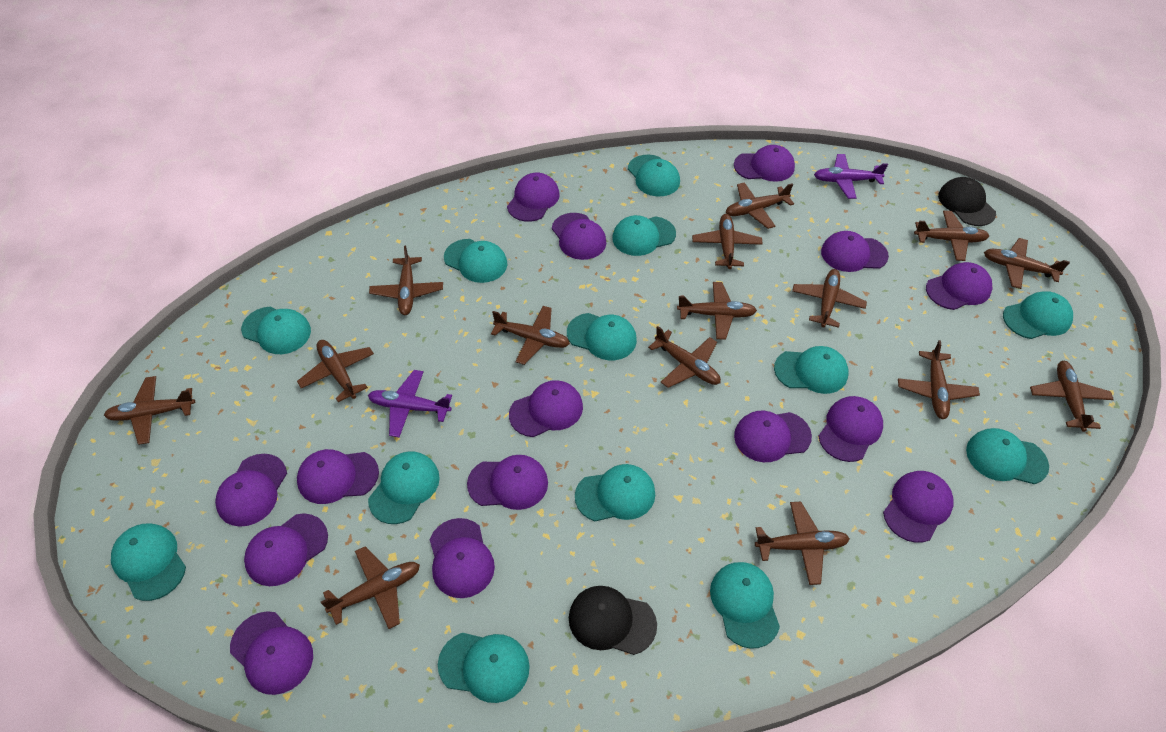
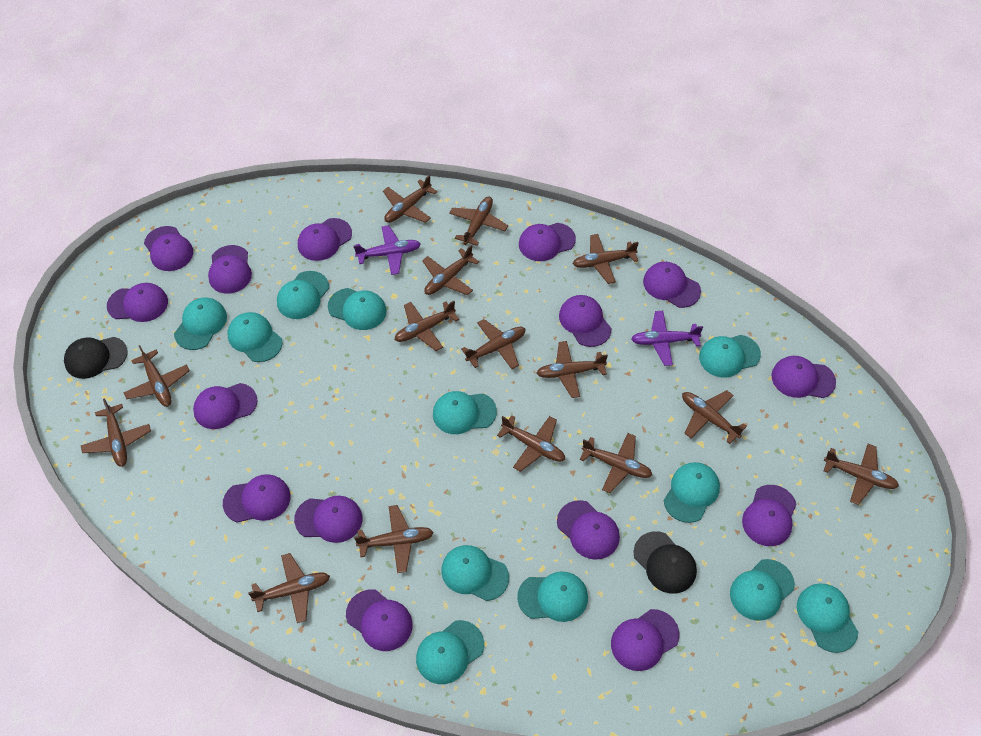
turquoise cap: [111,524,186,601] [241,307,311,354] [368,451,440,524] [438,633,530,703] [444,239,507,283] [567,313,637,360] [575,464,655,521] [612,215,676,256] [628,155,680,196] [710,562,780,649] [774,346,848,394] [966,428,1049,484] [1003,291,1073,339] = 13 -> [174,297,227,350] [228,312,283,362] [277,271,329,319] [328,288,387,330] [416,620,484,684] [433,391,497,434] [441,545,509,601] [517,572,588,622] [664,462,720,523] [699,335,761,378] [730,559,795,621] [797,583,858,653] = 12

